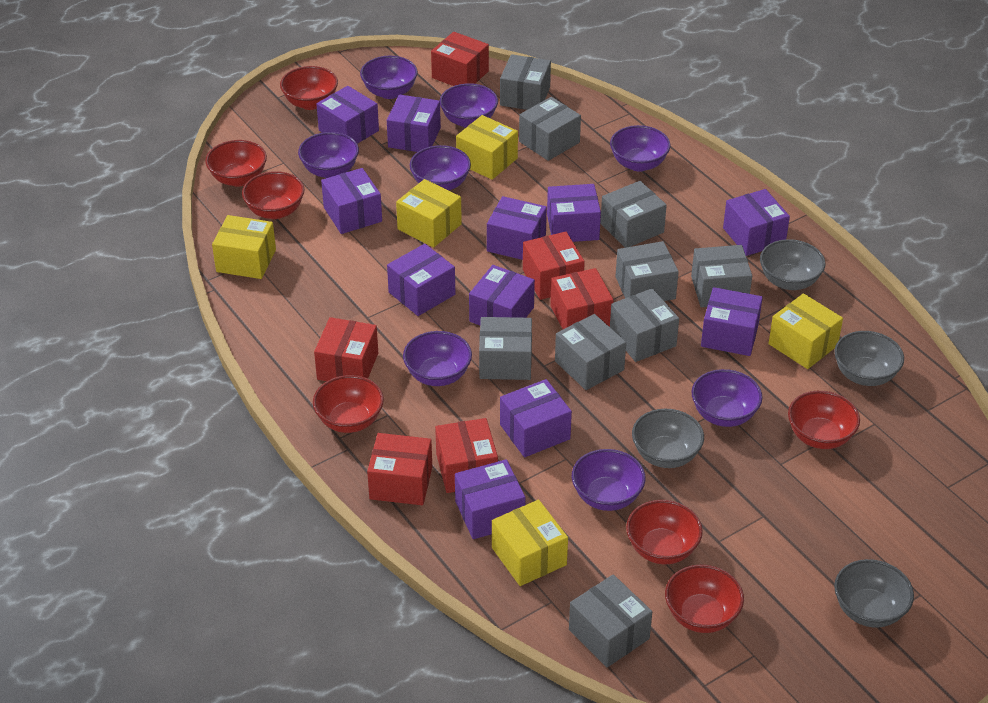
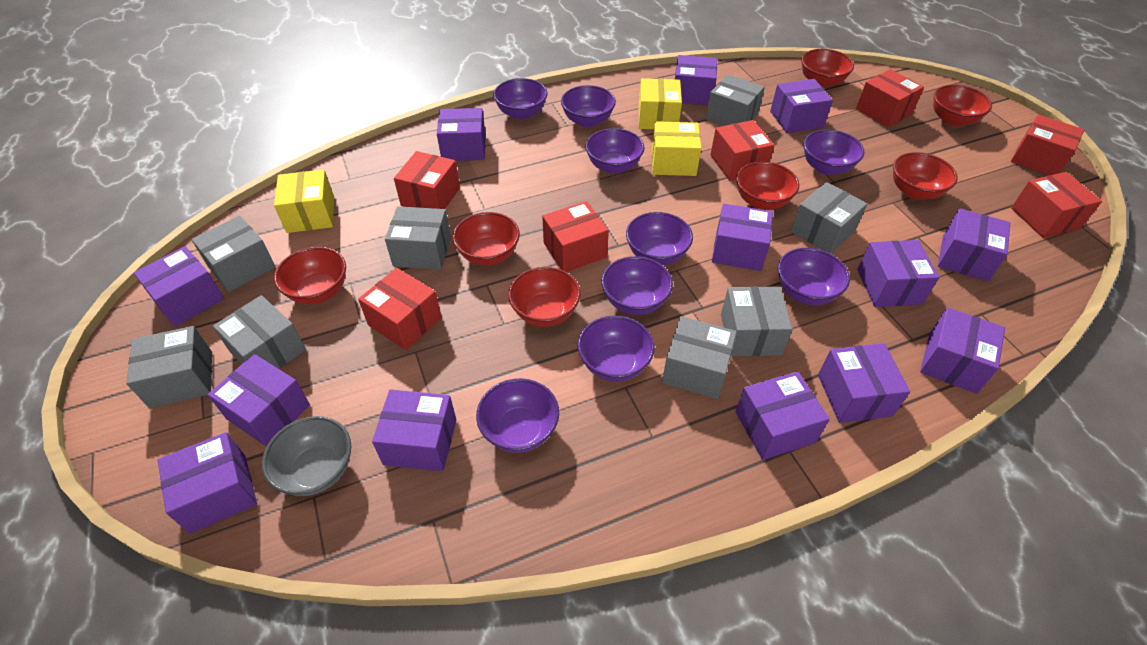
grey bowl: [632,409,704,468] [760,239,826,290] [834,331,904,386] [834,559,914,628] = 4 -> [262,416,351,496] = 1
grey box: [479,317,532,380] [500,54,551,110] [519,97,581,161] [555,314,626,390] [569,574,652,667] [600,181,667,248] [610,288,679,362] [615,241,679,301] [691,245,752,307] = 9 -> [126,326,212,408] [191,216,275,292] [213,295,306,369] [385,206,451,270] [662,316,737,399] [706,74,765,126] [721,287,793,356] [791,182,867,254] = 8
purple bowl: [298,132,359,178] [360,56,418,99] [403,331,472,386] [410,145,471,190] [440,83,498,128] [572,449,646,511] [610,125,670,172] [691,369,762,427] = 8 -> [476,378,559,453] [493,78,548,120] [561,85,616,127] [578,316,655,382] [585,128,645,174] [601,256,673,315] [626,212,693,265] [778,248,850,305] [804,130,864,175] = 9
purple box: [316,86,379,144] [321,168,382,234] [387,95,441,152] [387,244,455,316] [455,459,526,539] [469,265,535,325] [487,196,547,260] [500,379,572,457] [547,184,601,242] [701,287,763,356] [723,189,790,256] = 11 -> [134,246,224,327] [158,432,257,534] [208,354,310,447] [372,389,456,471] [437,108,486,161] [675,55,717,105] [712,204,773,271] [735,371,830,460] [770,79,833,133] [818,343,910,423] [857,240,939,307] [920,308,1005,394] [938,208,1010,281] = 13
red box: [314,317,378,381] [367,433,432,505] [431,32,489,86] [435,418,498,493] [523,232,585,300] [550,268,614,329] = 6 -> [358,268,442,350] [394,151,460,209] [542,201,609,272] [710,120,775,181] [856,69,924,128] [1011,114,1084,175] [1011,172,1102,238] = 7
yellow box: [212,215,276,279] [396,179,462,247] [456,115,518,180] [492,500,568,586] [768,293,843,369] = 5 -> [274,169,334,233] [639,78,682,129] [652,121,701,176] = 3

